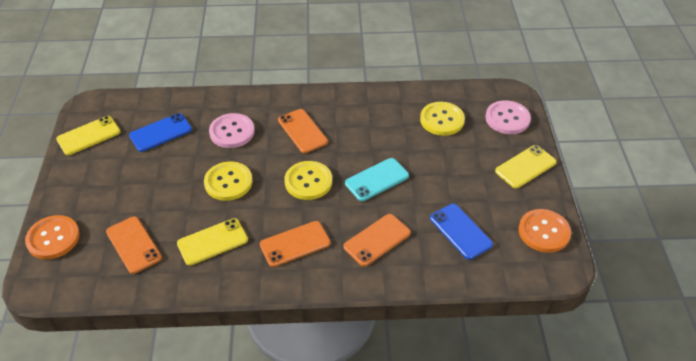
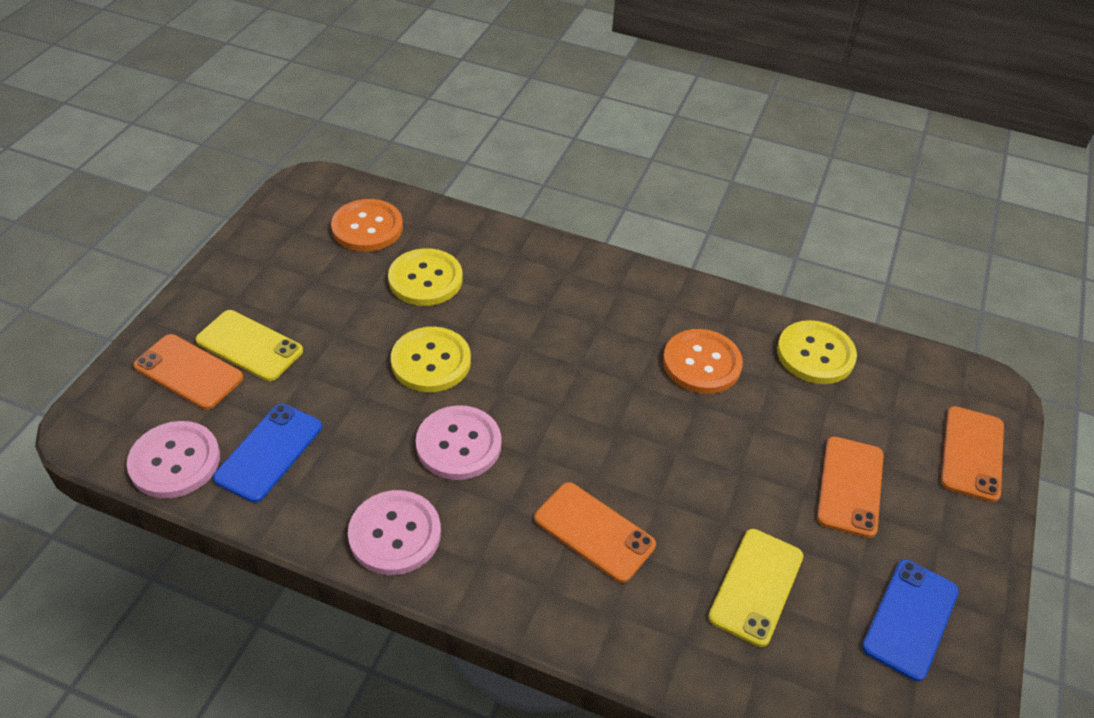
pink button: [209,113,255,148] [485,100,531,134] = 2 -> [127,421,220,499] [348,490,441,575] [416,405,501,480] = 3
turquoise phone: [345,158,409,201] = 1 -> none = 0
yellow phone: [56,116,120,155] [177,218,248,265] [495,145,556,188] = 3 -> [196,310,303,381] [708,529,803,647] = 2

